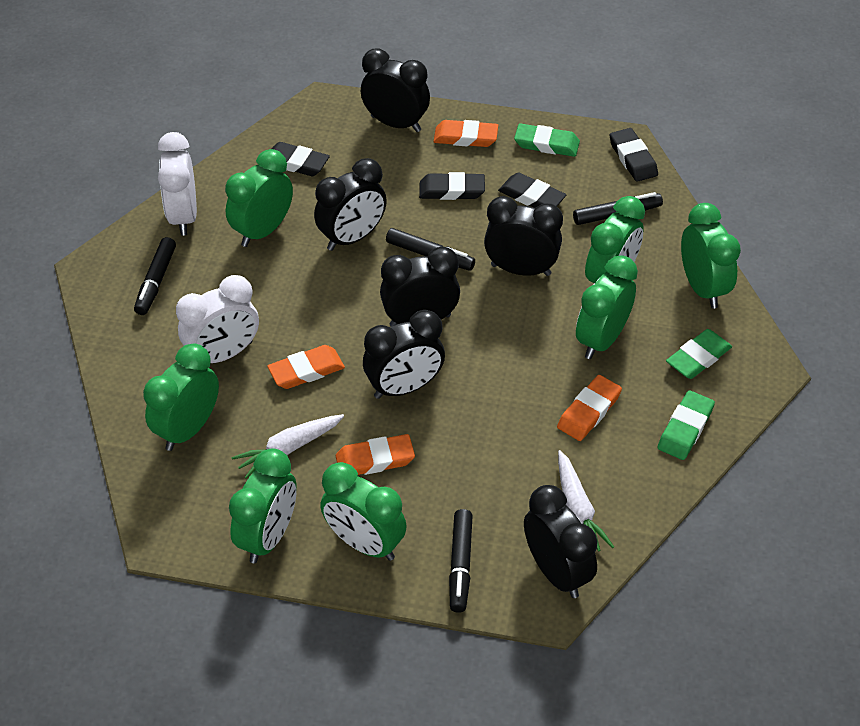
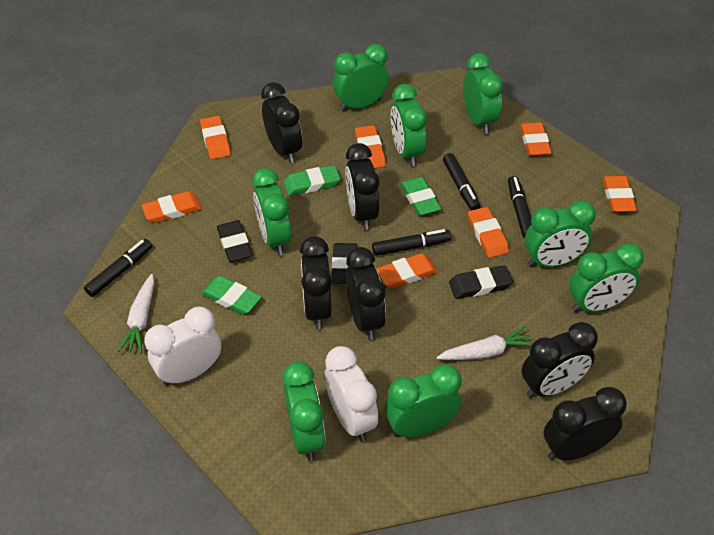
black eraser: [272,142,330,176] [419,172,485,200] [498,173,566,208] [610,128,658,182] = 4 -> [217,220,253,262] [332,243,357,284] [449,265,513,299] = 3
green clock: [143,343,219,451] [225,149,293,247] [229,448,297,563] [320,462,407,561] [576,255,638,359] [585,196,645,283] [681,203,741,308] = 7 -> [252,168,292,255] [282,362,326,461] [333,44,389,112] [385,364,462,437] [391,84,427,166] [463,53,503,134] [525,200,596,267] [569,243,644,313] = 8
orange eraser: [267,345,345,389] [336,434,415,475] [433,120,498,147] [557,375,622,441] = 4 -> [142,191,202,223] [200,116,231,159] [355,125,386,168] [376,253,438,288] [468,207,509,258] [520,122,552,156] [602,176,637,212] = 7

